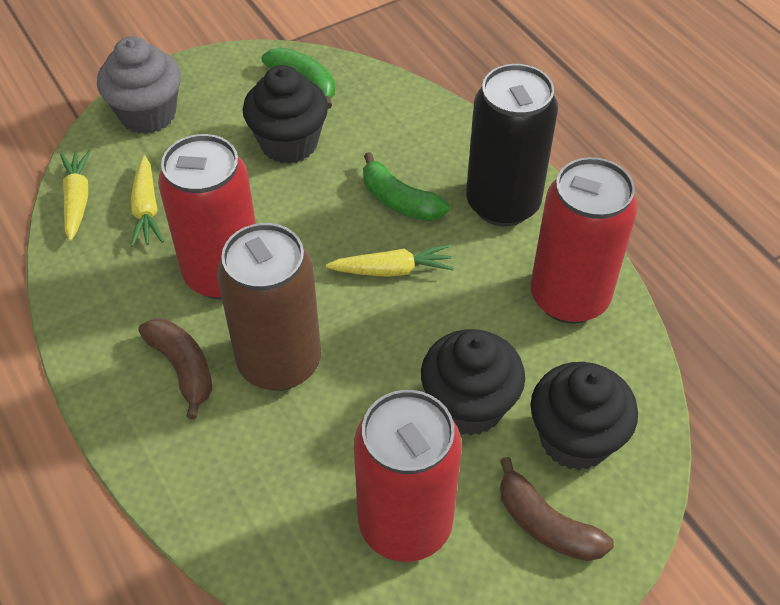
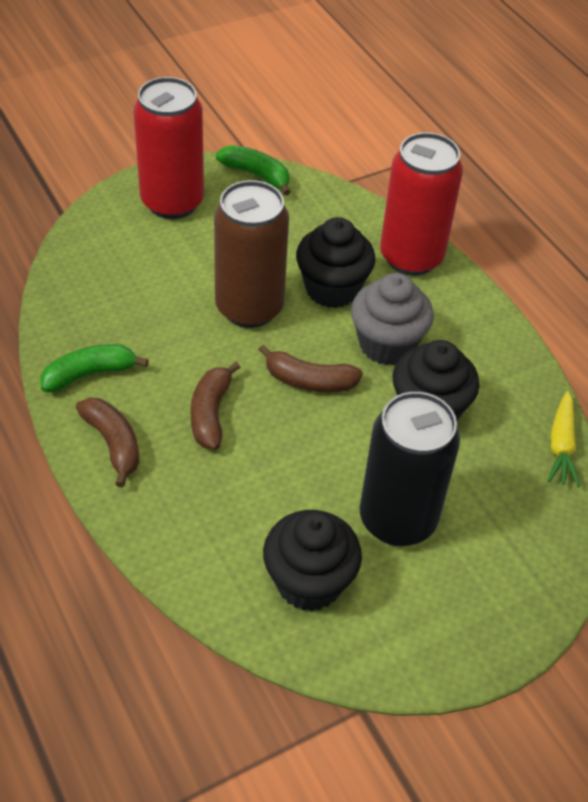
brown banana: [138,319,212,419] [500,457,614,561] = 2 -> [76,398,139,487] [190,362,241,450] [259,345,363,392] = 3
red can: [158,134,256,299] [354,390,462,562] [531,157,637,324] = 3 -> [133,77,204,219] [380,132,463,276] = 2
yellow carrot: [60,150,91,241] [131,155,164,247] [326,244,454,277] = 3 -> [547,391,580,487] = 1

